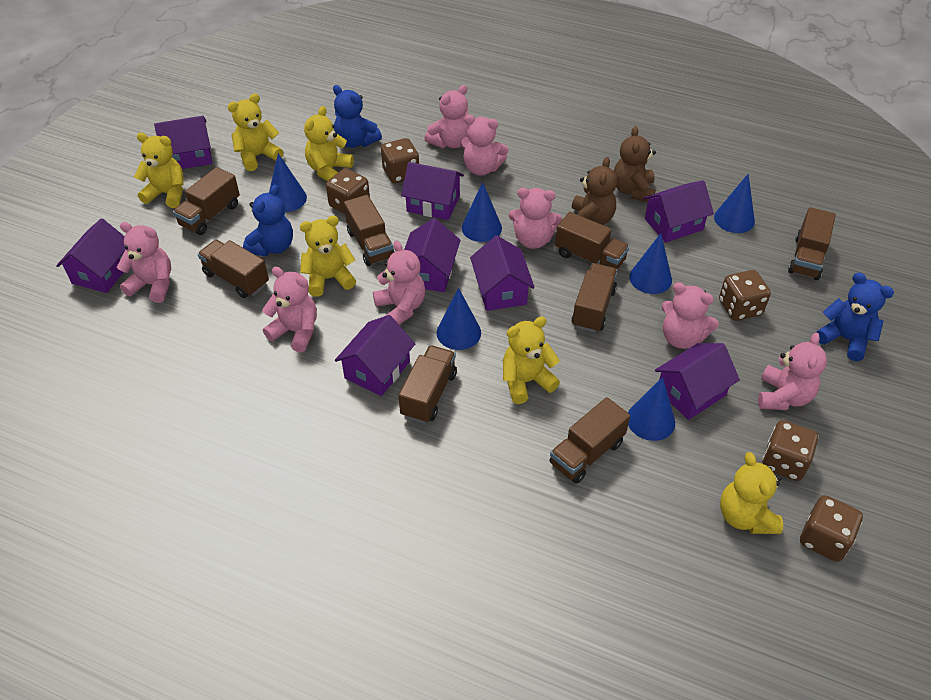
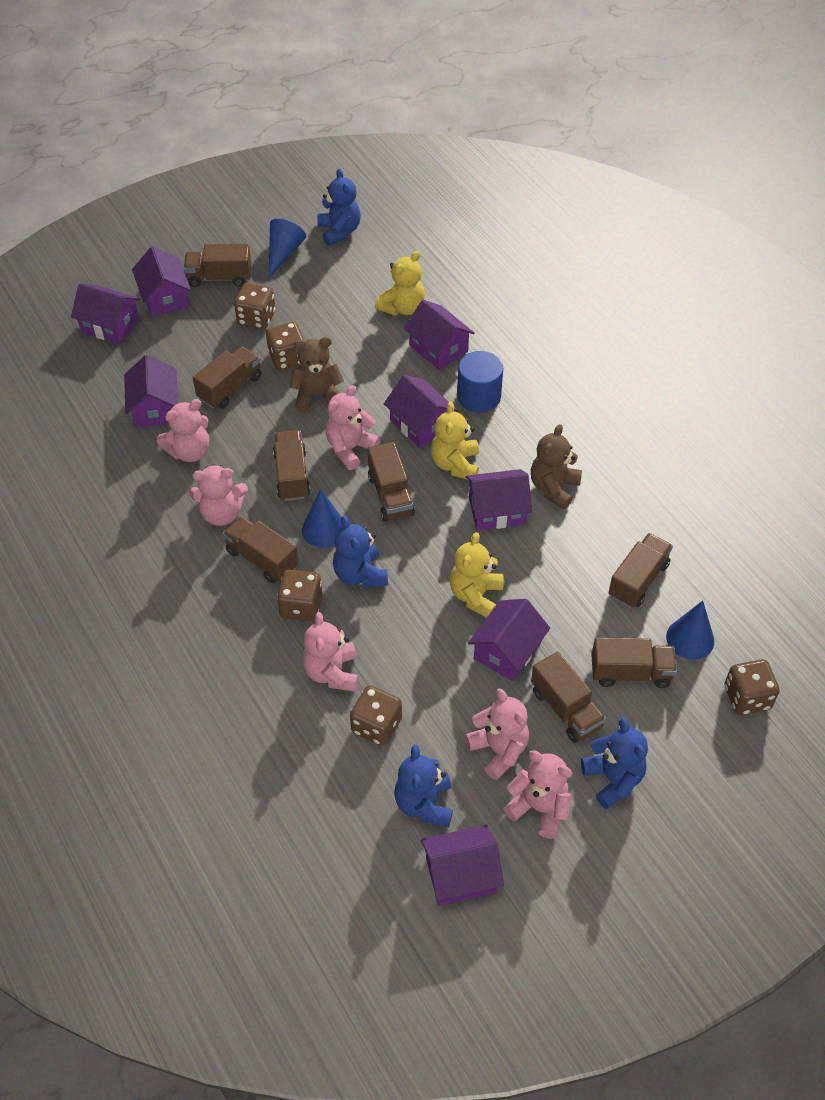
blue cone: [269,153,307,212] [437,288,481,350] [462,182,502,242] [628,377,675,441] [629,233,672,294] [714,174,755,233] = 6 -> [269,219,306,277] [302,489,343,548] [666,601,714,660] = 3
blue cylinder: none = 0 -> [457,351,503,413] = 1
blue teddy bear: [243,185,293,256] [333,85,382,148] [816,273,894,361] = 3 -> [317,168,361,246] [333,516,388,588] [394,745,453,827] [581,718,648,809] = 4
pink teddy bear: [117,222,171,303] [262,267,317,352] [373,241,425,325] [424,85,468,148] [460,115,509,176] [509,188,562,249] [662,282,719,349] [758,333,827,410] = 8 -> [157,399,209,462] [189,464,248,526] [302,612,358,692] [326,385,381,470] [465,688,529,780] [503,751,572,839] = 6
yellow teddy bear: [134,133,184,208] [228,94,283,171] [300,216,356,297] [304,106,354,181] [503,316,560,404] [720,452,783,534] = 6 -> [375,251,425,316] [431,402,479,480] [450,532,504,618] = 3

